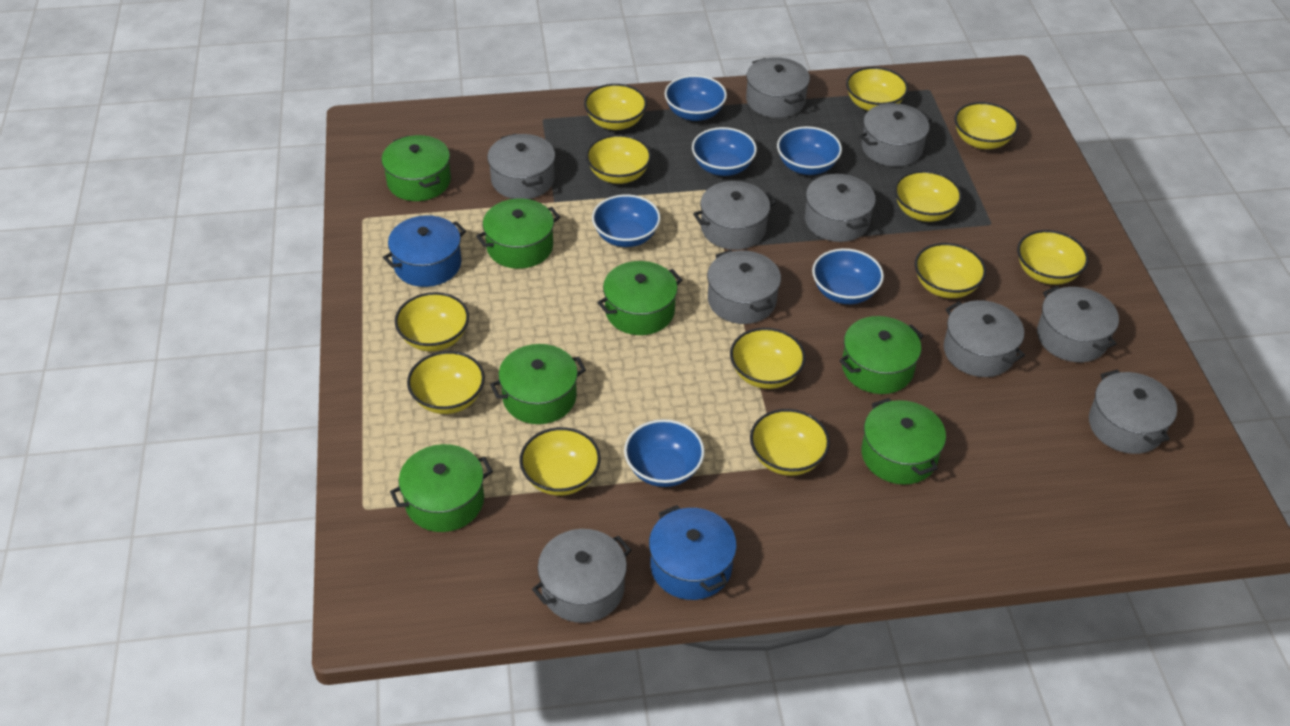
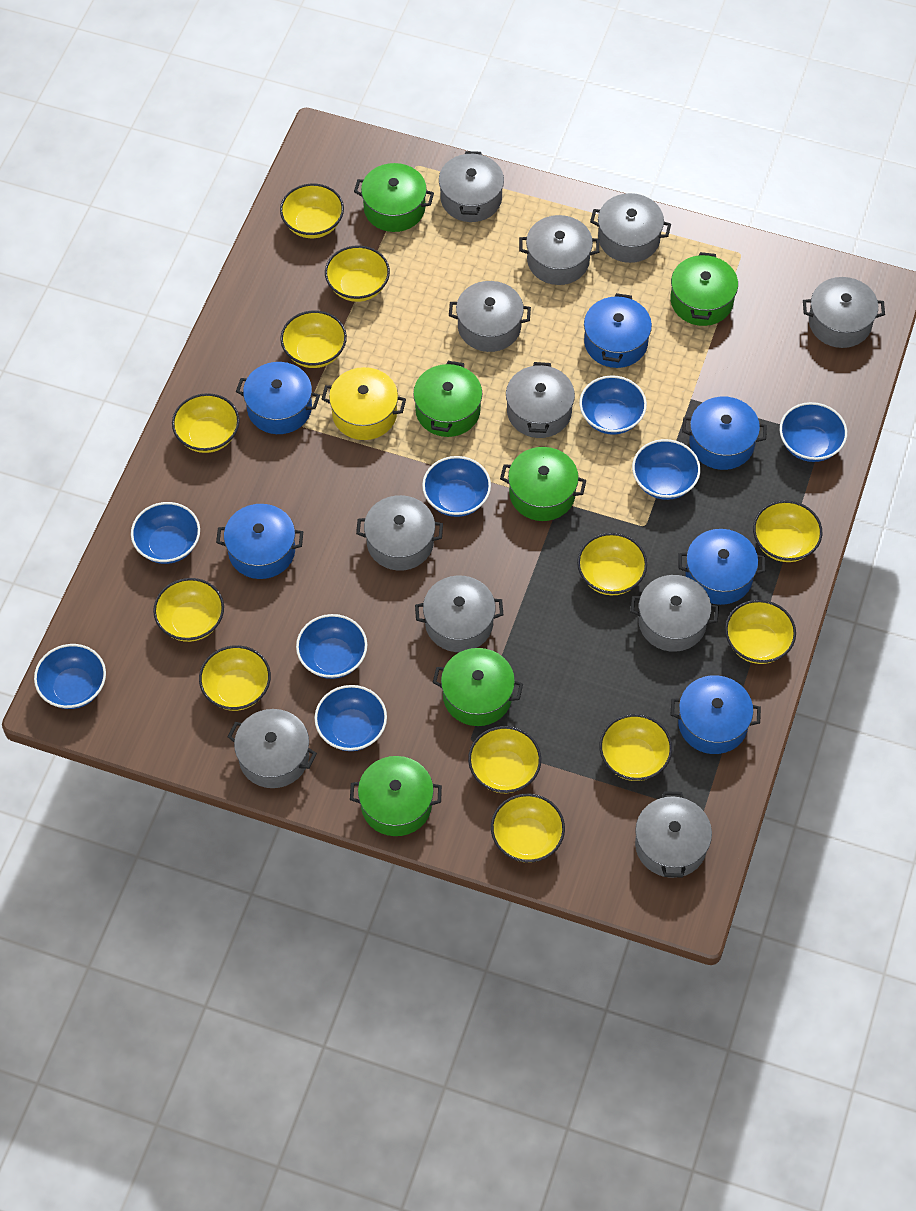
blue bowl: [592,194,661,247] [624,419,705,487] [665,75,727,121] [692,127,757,176] [777,126,842,175] [812,248,884,304] = 6 -> [34,644,106,709] [131,502,200,564] [296,614,367,679] [314,685,387,751] [422,456,491,517] [579,375,647,435] [632,439,701,500] [780,402,847,462] = 8
blue pot: [383,215,466,287] [649,505,737,600] = 2 -> [216,504,303,579] [236,362,320,434] [584,293,652,368] [670,675,761,754] [679,529,765,605] [682,397,767,470] = 6
green pot: [381,135,451,201] [390,444,493,532] [476,199,560,269] [490,344,586,424] [597,261,682,335] [839,316,923,394] [861,398,946,485] = 7 -> [350,756,442,836] [354,163,434,232] [413,361,482,437] [433,648,523,726] [500,447,586,521] [671,252,738,326] = 6
grey pot: [487,134,555,199] [532,529,631,623] [693,181,776,250] [707,250,781,324] [746,57,810,118] [805,173,876,242] [859,103,932,167] [944,300,1025,377] [1037,286,1119,362] [1089,370,1177,454] = 10 -> [228,709,317,788] [356,495,443,571] [415,576,503,652] [439,151,504,222] [449,281,531,352] [506,362,575,438] [519,215,599,285] [590,193,671,263] [630,575,719,652] [635,791,712,878] [803,277,885,348] = 11
yellow pot: none = 0 -> [322,367,406,440] = 1

